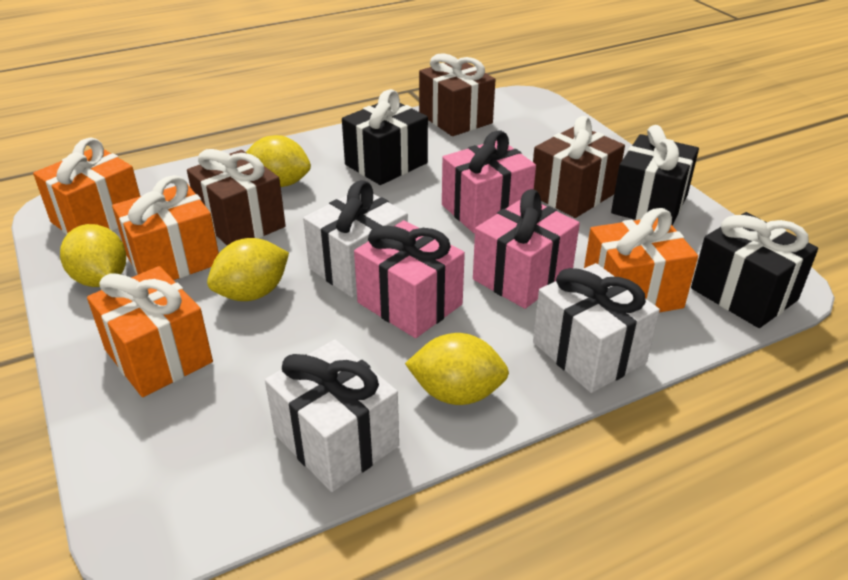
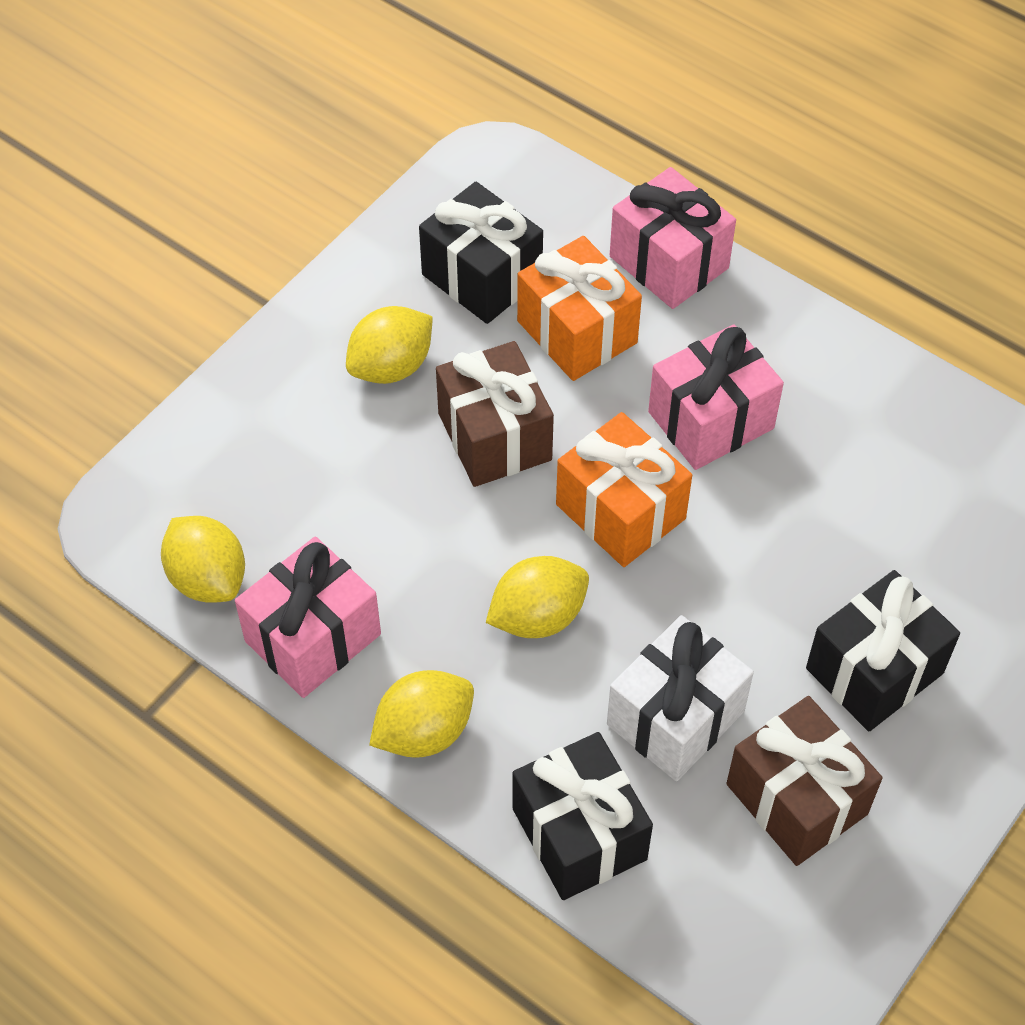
brown gift: [187,149,286,246] [419,53,495,136] [533,116,625,218] = 3 -> [436,341,554,487] [726,696,882,866] = 2
orange gift: [33,138,140,235] [87,266,213,397] [112,175,219,280] [584,208,698,313] = 4 -> [517,236,642,381] [556,412,692,567] = 2
white gift: [265,340,399,492] [303,180,408,297] [533,263,660,393] = 3 -> [607,615,754,781] = 1

